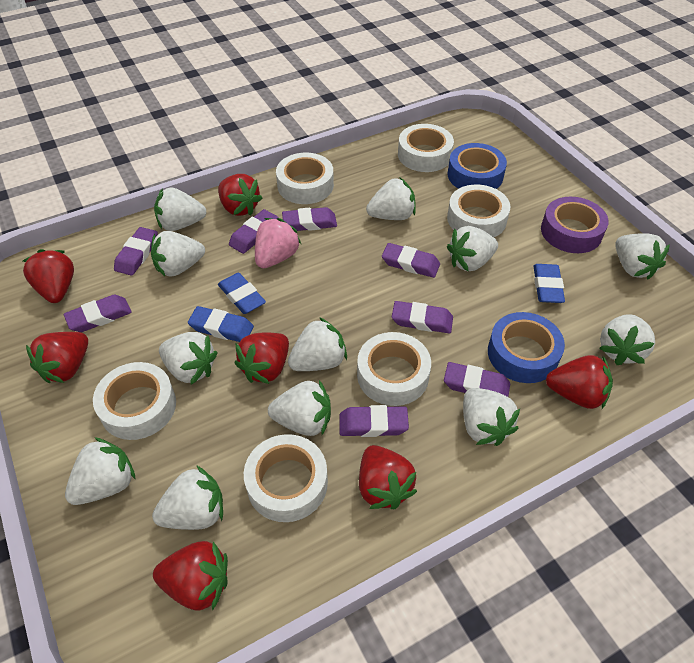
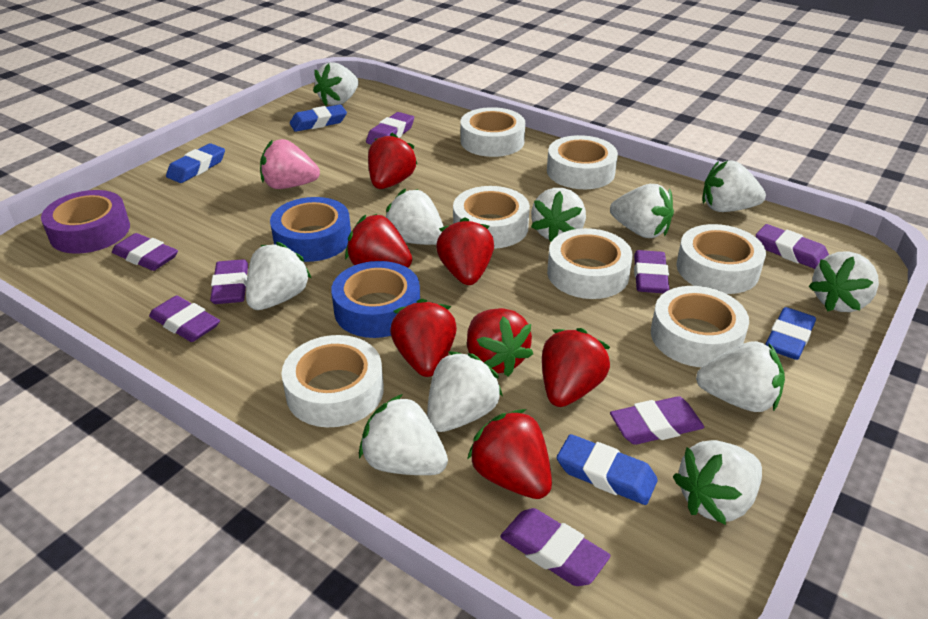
blue eraser: [188,306,254,342] [218,273,266,314] [533,264,565,303] = 3 -> [166,143,225,183] [290,104,347,132] [557,434,658,505] [765,307,816,360] = 4
white strawberry: [65,437,136,505] [151,231,205,277] [152,465,223,530] [154,187,207,231] [159,332,218,385] [268,380,331,436] [288,317,347,371] [366,177,416,220] [447,226,498,271] [463,388,520,446] [599,314,655,365] [615,233,670,280] = 12 -> [246,242,312,310] [313,62,359,106] [359,394,448,475] [386,189,444,245] [427,351,503,432] [531,188,586,242] [610,184,674,238] [673,440,762,525] [696,341,785,412] [702,160,766,212] [808,251,879,312] = 11
white tape: [93,362,176,440] [244,434,328,522] [276,153,334,204] [357,332,431,406] [398,124,454,172] [447,185,511,237] = 6 -> [281,335,384,427] [453,186,530,249] [461,107,525,157] [547,135,618,189] [547,228,633,299] [651,286,749,368] [676,224,766,294] = 7

